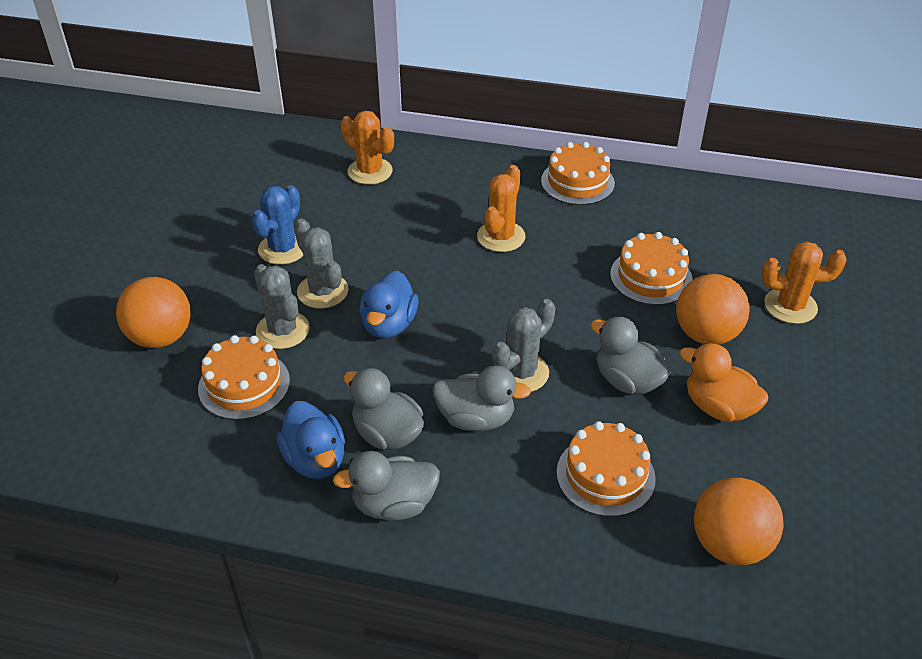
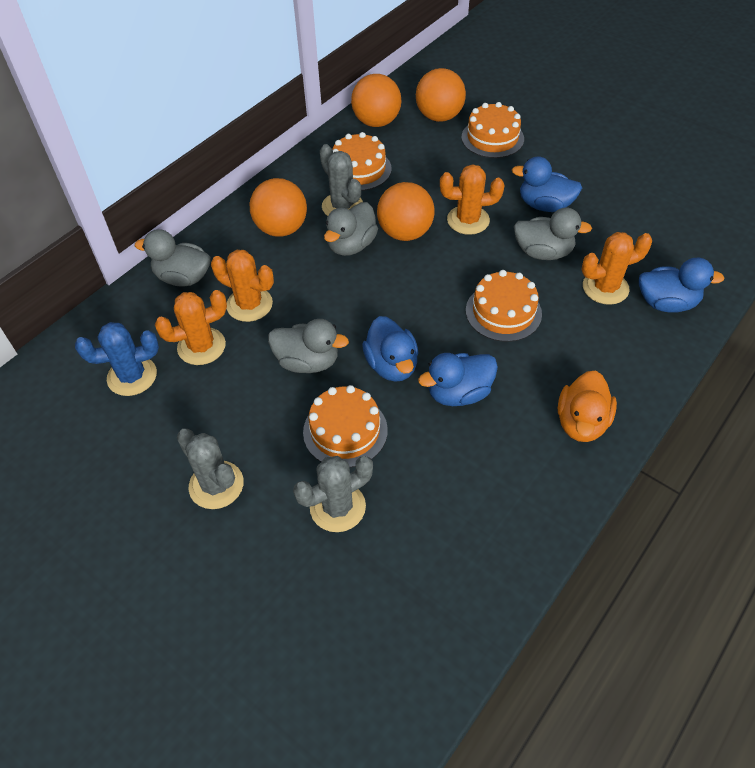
blue duck: [277,401,345,479] [359,271,418,338] = 2 -> [362,316,419,382] [418,353,498,406] [512,156,582,212] [639,258,724,313] = 4
orange ball: [116,277,190,348] [676,274,750,344] [694,478,784,565] = 3 -> [250,178,307,237] [351,74,401,127] [377,182,434,241] [416,68,466,122] = 4
orange cactus: [340,111,394,185] [477,165,525,252] [761,241,847,324] = 3 -> [155,290,227,365] [211,250,274,322] [440,164,504,235] [581,232,652,305] = 4

